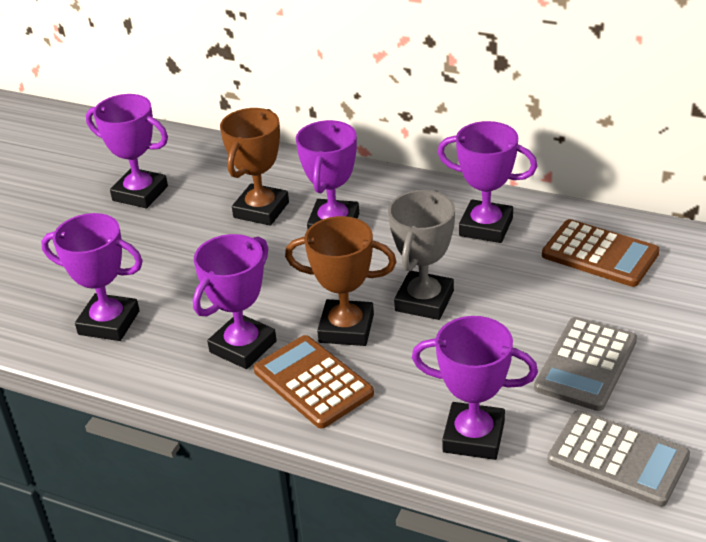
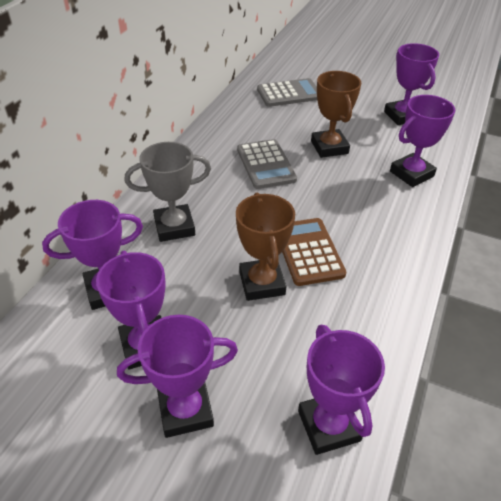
brown calculator: [254,335,374,429] [542,219,660,287] = 2 -> [282,218,346,286] = 1

